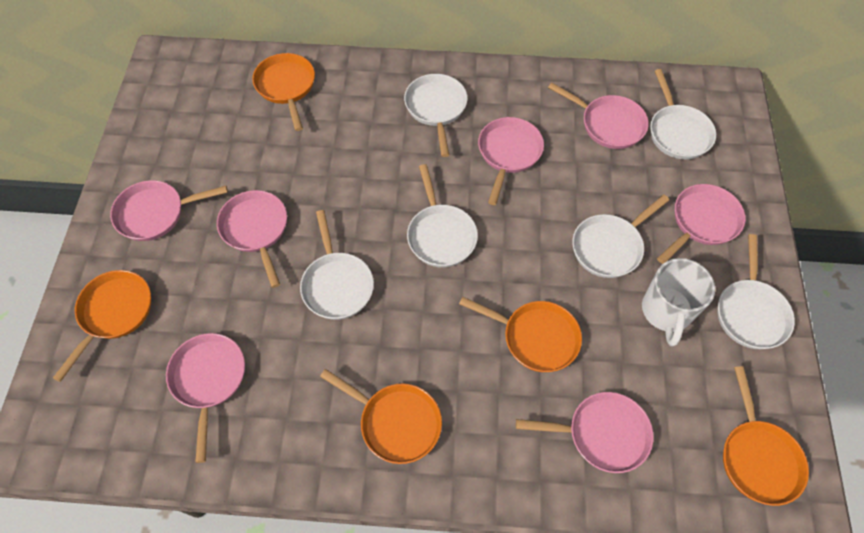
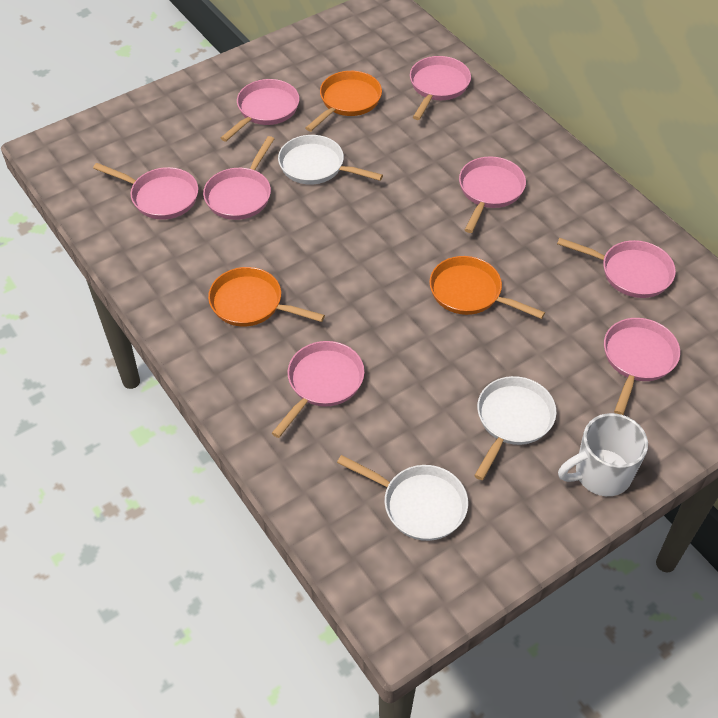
orange pan: [53,270,151,382] [252,53,315,131] [320,369,442,464] [459,297,582,372] [723,366,809,506] = 5 -> [208,267,325,327] [305,71,382,132] [429,256,545,319] = 3
pink pan: [110,180,228,241] [166,333,245,463] [217,190,287,288] [478,117,544,205] [516,392,653,473] [548,83,649,149] [657,184,745,264] = 7 -> [93,163,198,220] [203,136,274,220] [221,79,299,142] [272,341,364,438] [410,56,471,120] [459,156,526,233] [557,237,676,298] [604,318,680,415] = 8
white pan: [300,210,374,320] [404,74,468,157] [407,164,478,268] [572,195,669,278] [650,69,716,159] [717,234,795,349] = 6 -> [278,135,383,185] [337,455,468,541] [474,376,557,480] = 3

